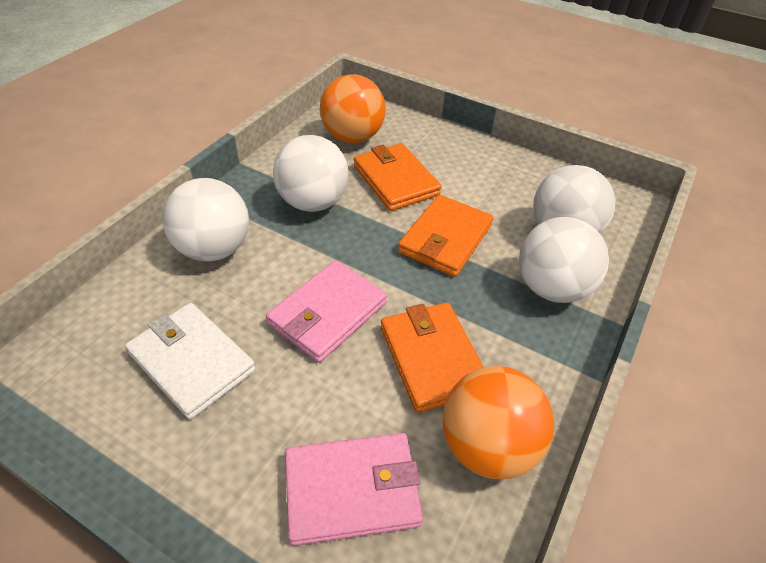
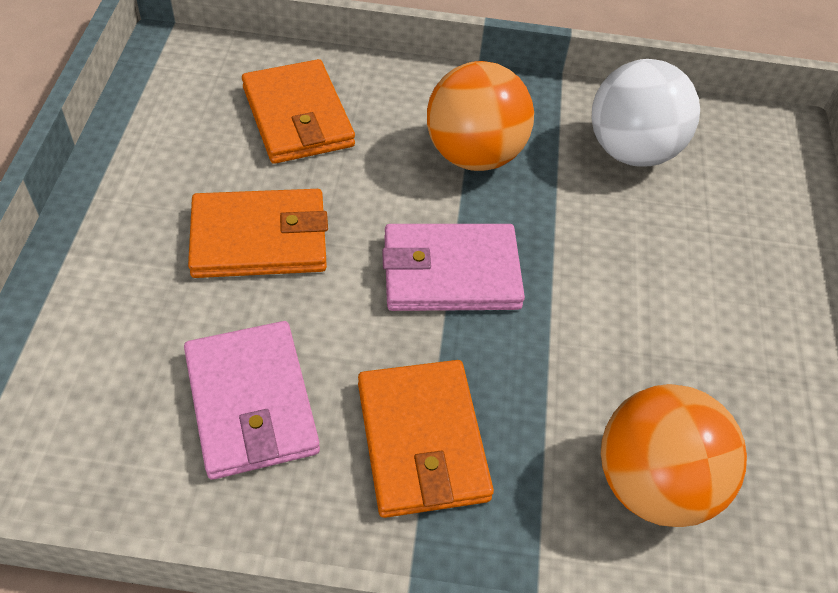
white ball: [163,178,249,261] [273,135,349,212] [519,217,609,303] [533,165,616,234] = 4 -> [592,59,700,167] = 1
white wallet: [125,303,256,420] = 1 -> none = 0

